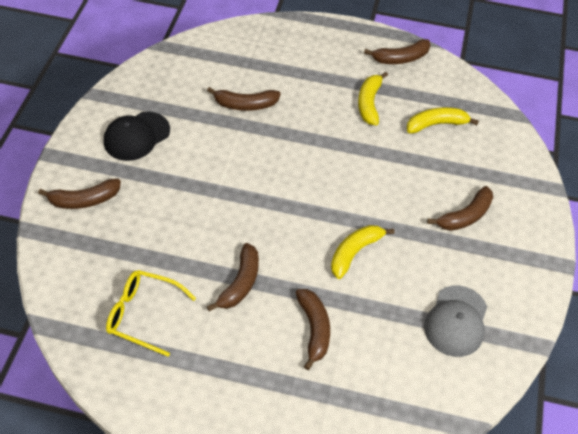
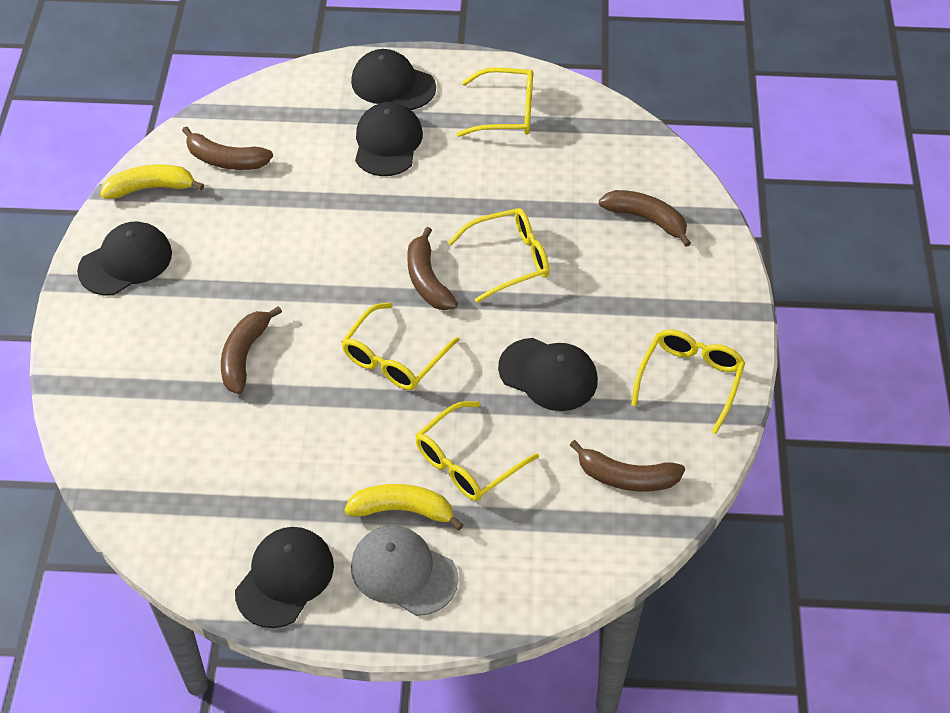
black cap: [104,111,170,161] = 1 -> [77,222,172,296] [235,527,334,628] [351,49,436,110] [355,102,423,176] [498,338,598,411] = 5
brown banana: [38,178,121,209] [207,87,281,111] [207,243,259,311] [295,289,330,370] [364,39,431,64] [427,186,493,231] = 6 -> [182,126,273,170] [221,306,282,394] [407,227,458,310] [570,440,685,492] [599,190,691,247] = 5
yellow banana: [331,225,395,279] [358,72,388,126] [407,107,479,133] = 3 -> [100,165,204,199] [344,484,463,530] = 2
yellow glasses: [106,270,196,357] = 1 -> [341,303,459,390] [415,401,539,501] [448,208,550,303] [457,67,533,137] [631,329,745,434] = 5

